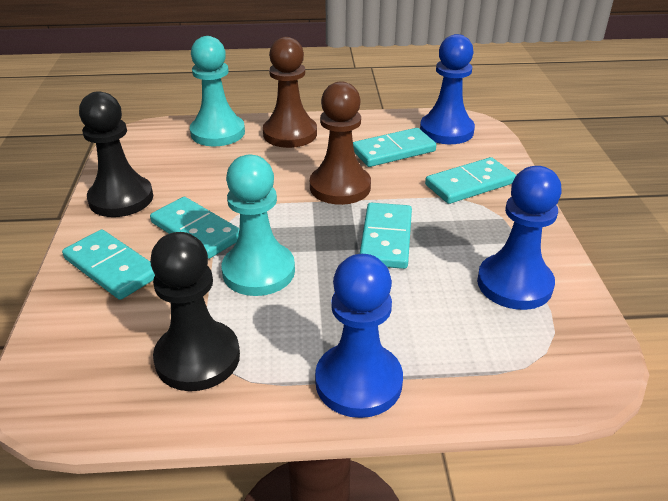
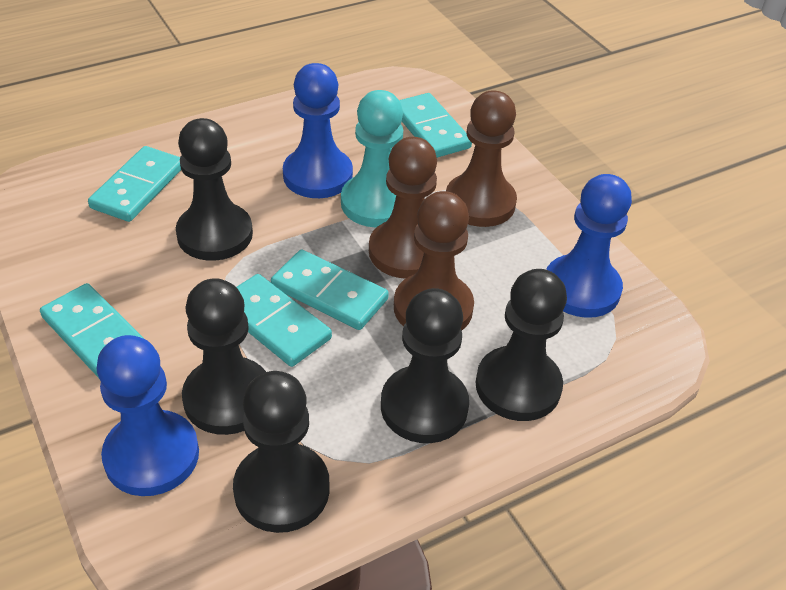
black pawn: [79,91,153,217] [150,232,240,391] = 2 -> [176,118,253,261] [182,278,266,435] [233,371,330,533] [381,288,469,443] [476,269,567,421] = 5
brown pawn: [263,37,317,148] [310,81,371,205] = 2 -> [369,137,437,279] [394,191,474,330] [446,90,517,227] = 3
turquoise pawn: [190,36,245,146] [222,155,295,296] = 2 -> [341,90,403,228] = 1

